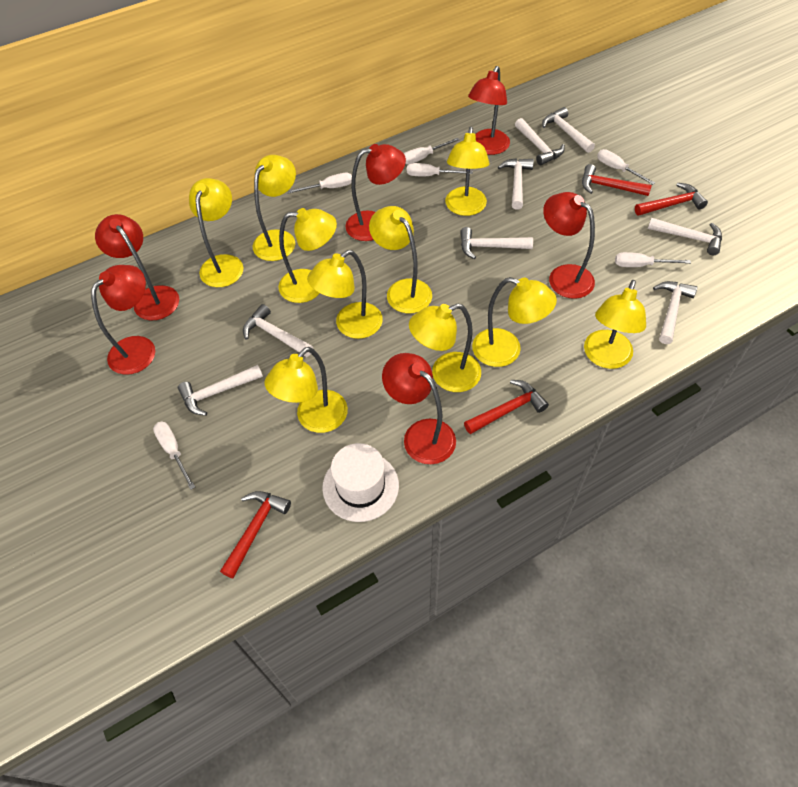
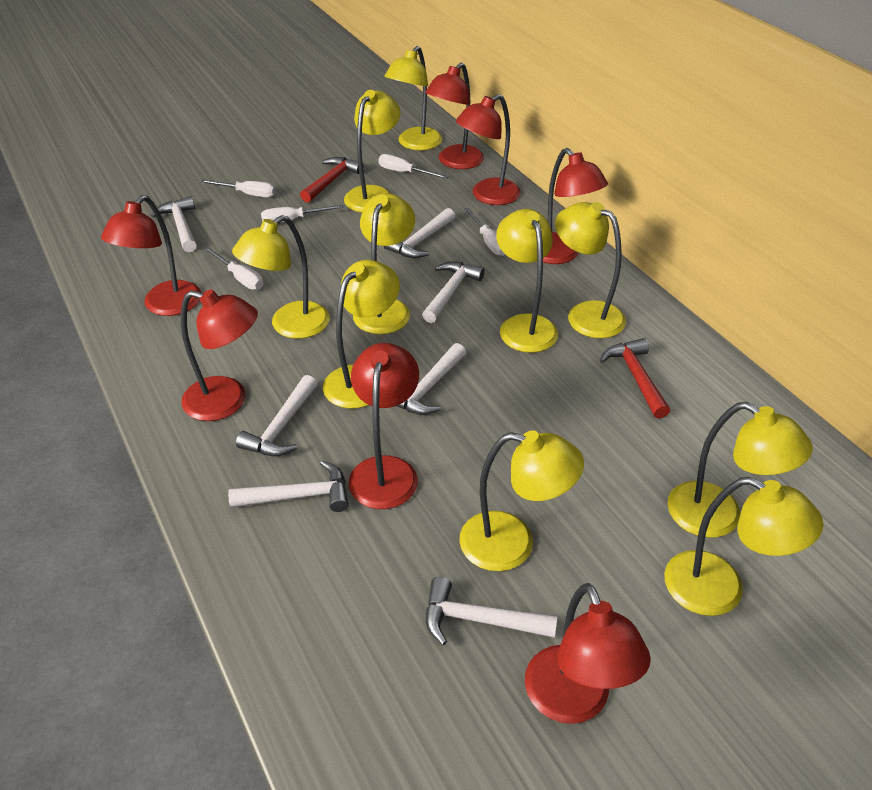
red hammer: [220,491,291,578] [464,380,549,434] [582,164,652,196] [635,183,708,216] = 4 -> [300,157,364,203] [600,338,670,419] = 2
red lamp: [91,265,155,375] [95,214,179,320] [345,144,406,241] [382,353,456,464] [468,66,510,155] [543,192,595,299] = 6 -> [101,195,201,316] [181,289,258,421] [349,343,419,509] [425,63,484,169] [456,94,521,205] [525,583,651,724] [543,148,608,264] = 7
white hammer: [178,365,263,416] [243,304,313,357] [460,227,533,259] [498,158,534,210] [515,118,565,166] [542,107,595,153] [648,218,722,255] [653,281,697,344] = 8 -> [151,196,197,252] [228,460,349,512] [236,375,317,456] [384,208,455,258] [397,343,466,415] [422,261,485,323] [426,577,557,645] = 7
white hat: [322,443,399,522] = 1 -> none = 0
white screwdriver: [153,422,195,490] [287,173,352,194] [404,138,459,165] [407,163,473,176] [597,149,655,185] [615,252,691,267] = 6 -> [200,179,276,198] [204,247,263,290] [261,205,343,223] [378,154,449,179] [464,208,505,256] = 5

